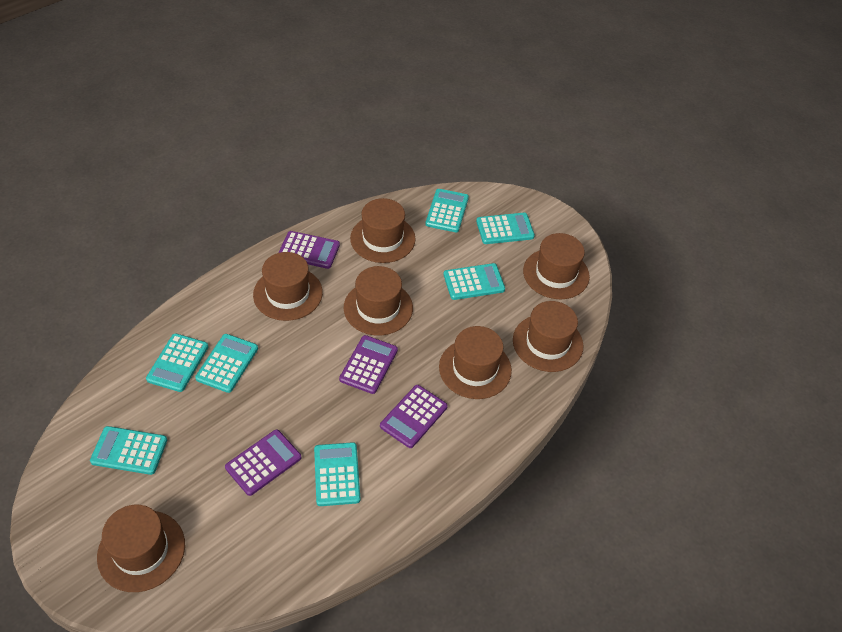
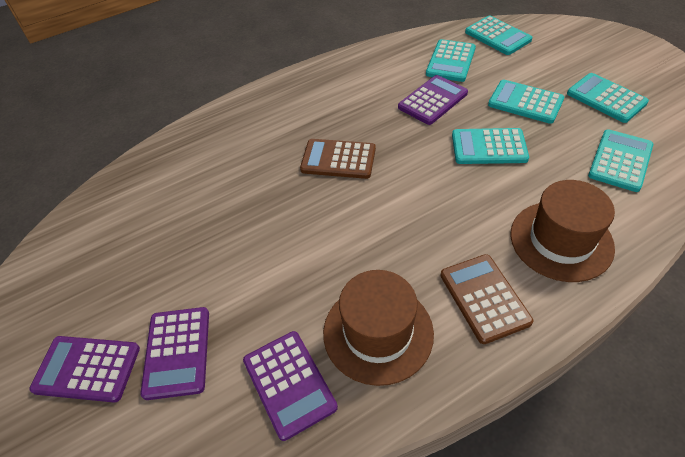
brown calculator: none = 0 -> [300,139,376,179] [440,254,533,344] = 2
brown hat: [97,505,185,592] [253,252,323,321] [344,266,413,336] [350,198,416,263] [439,326,512,399] [513,301,584,372] [523,233,590,299] = 7 -> [323,270,434,386] [510,180,615,282] = 2
turquoise calculator: [90,426,167,475] [146,333,209,392] [195,334,258,393] [314,442,361,506] [425,189,469,232] [443,263,505,300] [476,213,535,244] = 7 -> [426,39,476,82] [452,128,529,164] [465,15,532,55] [488,80,564,124] [567,73,649,123] [588,129,654,192] = 6

